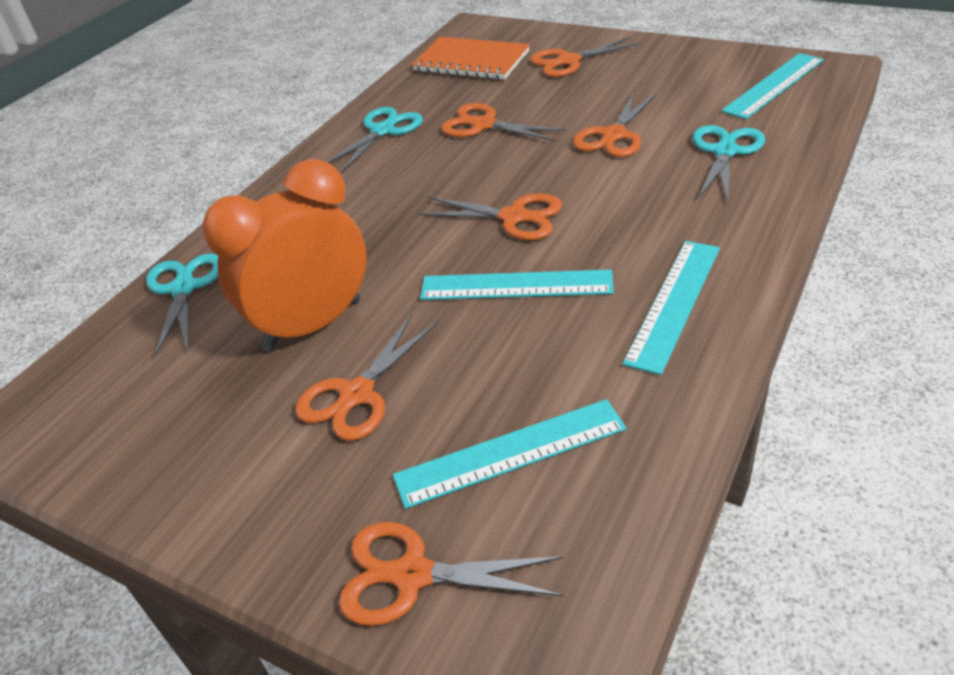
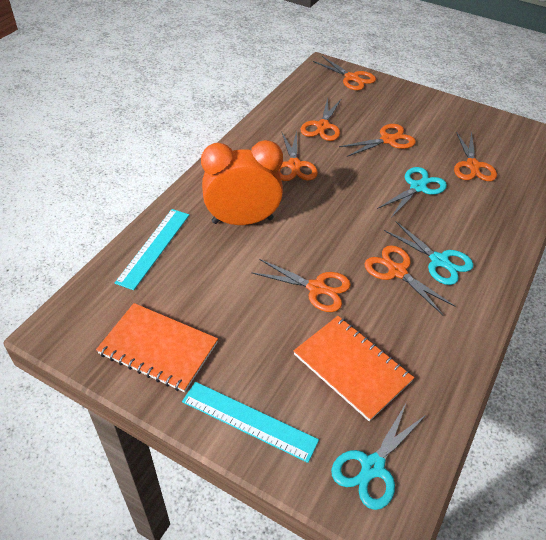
orange notebook: [412,37,530,80] = 1 -> [96,303,218,392] [294,316,414,421] = 2
orange scissors: [295,314,438,441] [339,522,564,626] [417,194,562,240] [441,103,566,142] [530,36,642,77] [573,92,657,157] = 6 -> [251,259,351,312] [279,131,318,181] [301,97,342,141] [313,56,376,90] [339,124,416,157] [364,245,456,315] [454,132,497,181] = 7
turquoise ruler: [393,399,627,509] [420,269,614,300] [622,241,720,375] [721,53,824,119] = 4 -> [115,209,189,290] [182,382,319,463] = 2

